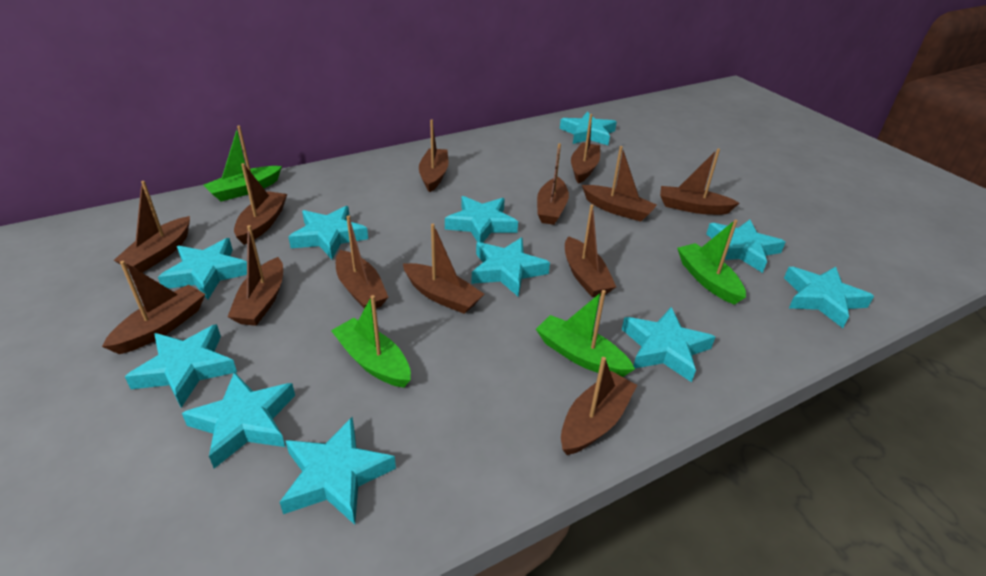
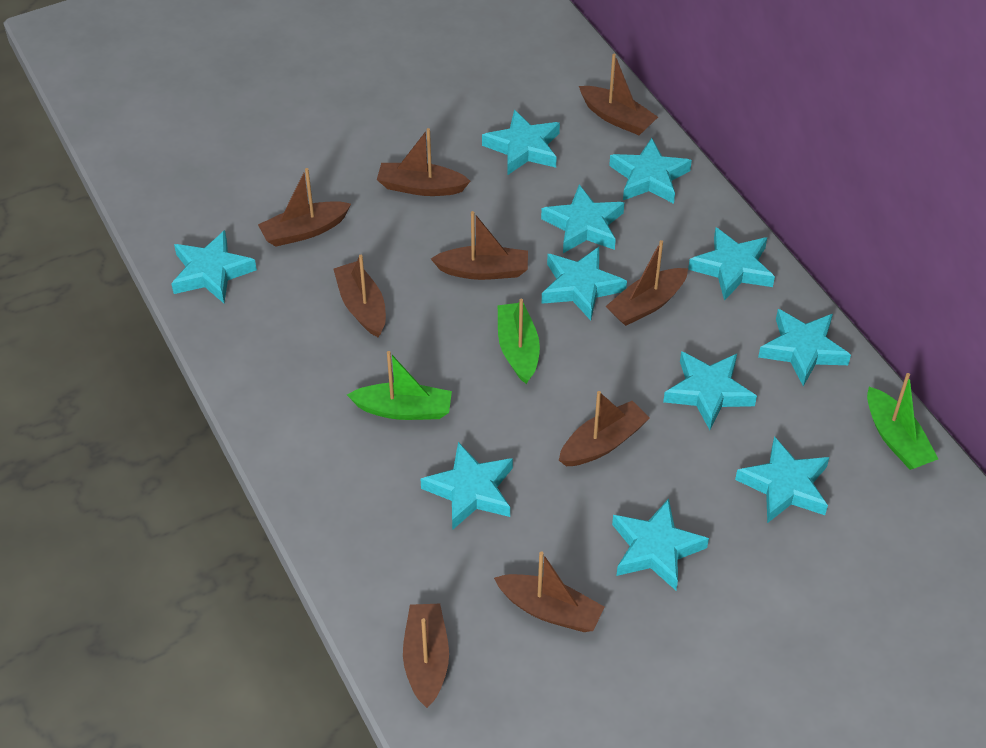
brown boat: [102,261,205,354] [113,181,190,273] [227,225,283,326] [234,163,287,245] [336,215,388,309] [403,224,484,314] [419,119,449,192] [537,143,569,225] [561,357,637,455] [565,204,616,297] [571,114,600,184] [582,146,657,222] [660,149,739,215] = 13 -> [258,168,351,247] [333,255,386,338] [377,128,470,196] [403,604,449,708] [431,211,528,280] [494,551,604,632] [559,391,650,466] [579,54,658,135] [605,240,688,326] = 9
green boat: [204,126,282,202] [331,295,411,388] [536,290,635,377] [677,220,746,305] = 4 -> [347,351,452,420] [498,299,540,384] [867,373,938,470] = 3

